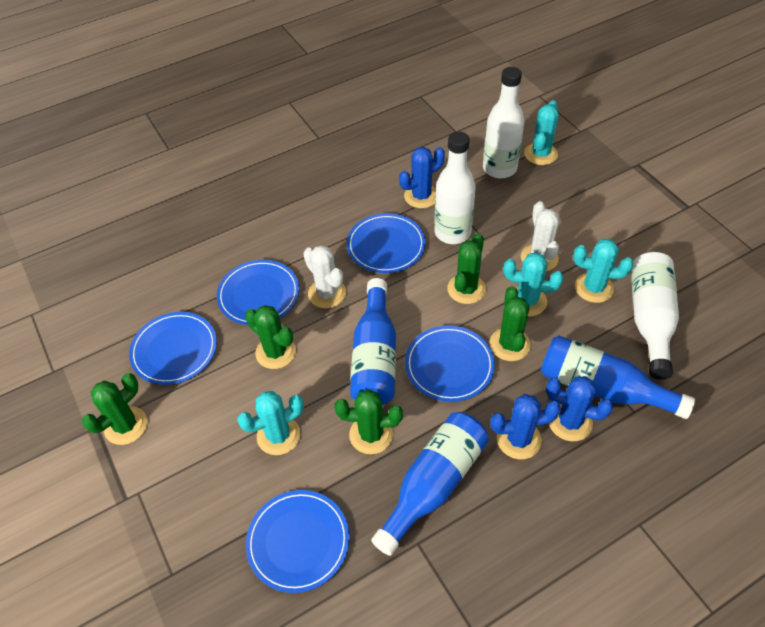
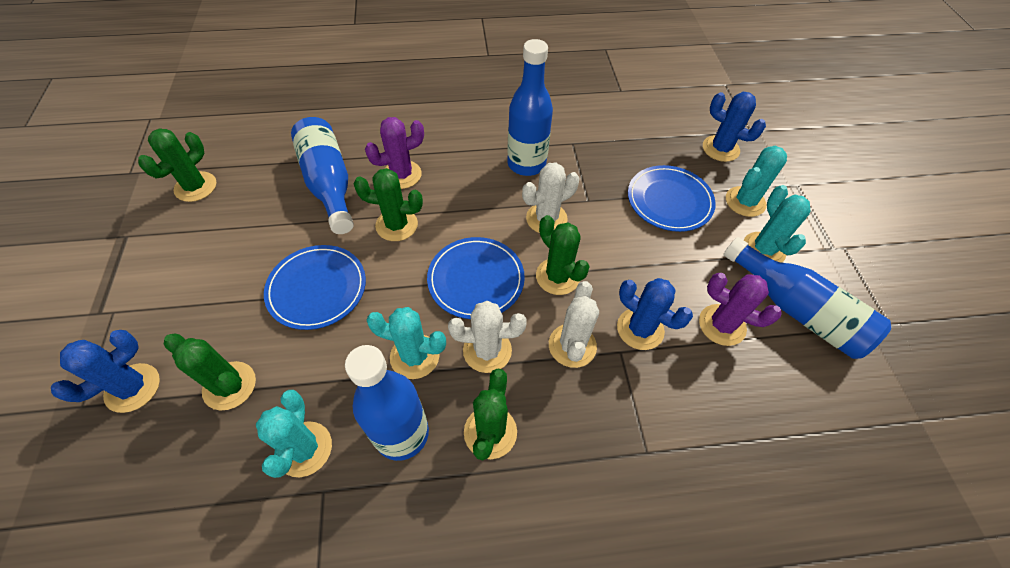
blue bottle: [350,278,396,405] [371,412,489,556] [541,336,695,419] = 3 -> [291,117,354,234] [345,345,429,461] [507,39,553,176] [724,237,891,359] = 4
blue plate: [129,312,217,385] [217,260,300,325] [246,490,350,593] [347,213,426,273] [405,325,495,402] = 5 -> [264,245,366,330] [427,237,525,319] [628,165,716,232] = 3
purple cactus: none = 0 -> [365,117,424,189] [699,273,782,346] = 2
white bottle: [434,132,476,244] [483,67,524,178] [631,252,679,380] = 3 -> none = 0
white cactus: [303,245,346,308] [521,201,559,271] = 2 -> [448,301,527,373] [522,163,579,233] [549,281,599,368] = 3

